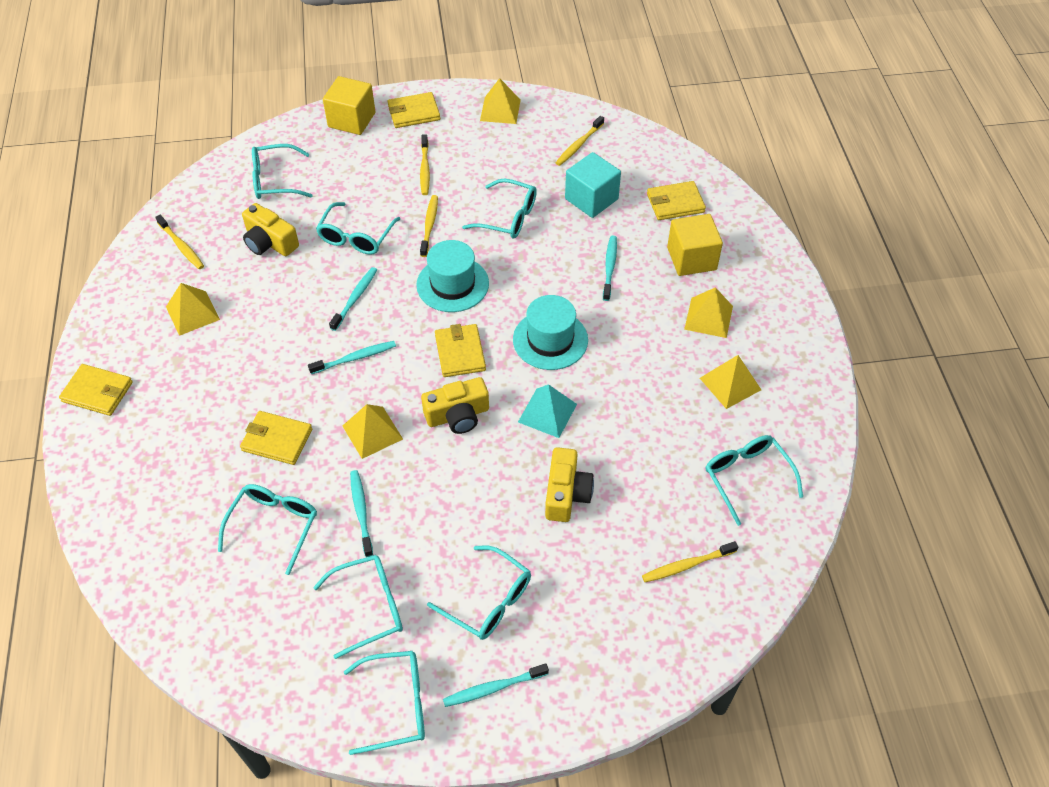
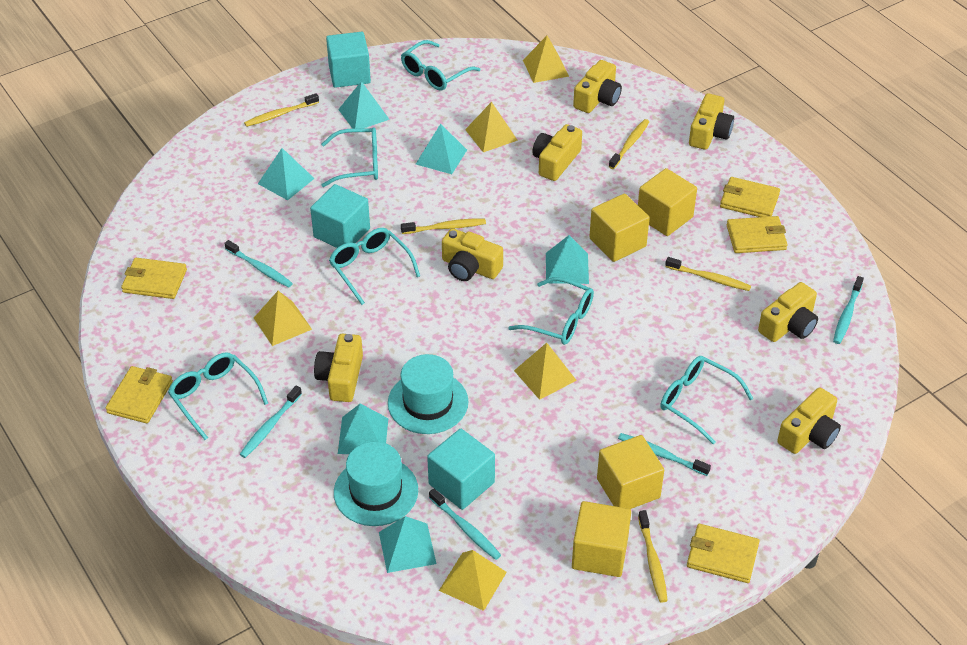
turquoise cube: [565,152,621,218] = 1 -> [310,184,370,248] [326,32,371,88] [427,429,495,510] = 3
turquoise glasses: [218,484,317,575] [252,144,313,199] [313,555,403,659] [316,202,400,255] [344,651,425,755] [427,545,531,640] [462,178,537,239] [706,435,803,526] = 8 -> [168,352,268,440] [321,127,378,187] [329,228,420,305] [401,40,481,91] [508,277,594,345] [660,356,754,444] = 6
turquoise pyramid: [518,384,577,438] = 1 -> [258,148,315,200] [338,81,390,129] [338,403,388,454] [379,516,437,573] [416,124,467,174] [546,235,589,284] = 6
yellow camera: [242,203,299,256] [421,377,489,434] [545,447,594,522] = 3 -> [314,334,363,402] [442,228,503,281] [532,124,582,181] [573,60,622,113] [689,93,734,150] [758,282,818,342] [777,387,841,454] = 7
yellow cube: [323,76,376,135] [667,214,723,276] = 2 -> [572,501,631,577] [589,194,650,262] [597,435,664,509] [638,168,697,236] = 4

